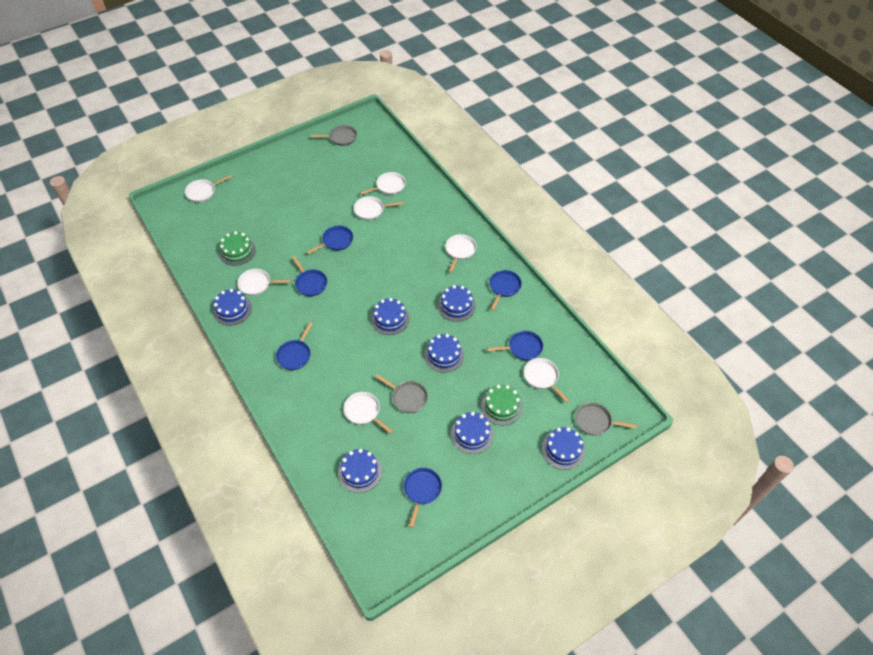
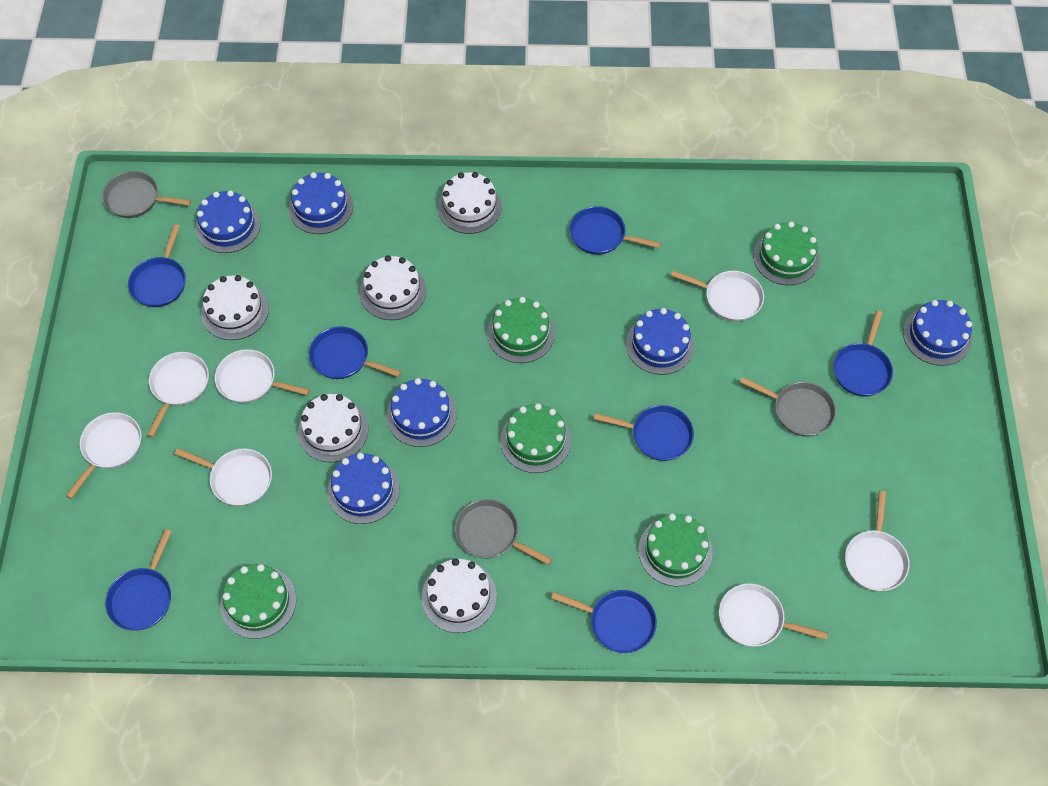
blue cake: [213,289,252,326] [338,449,382,493] [371,298,409,335] [424,334,464,372] [438,285,476,322] [451,412,493,454] [542,427,585,470] = 7 -> [195,190,261,253] [289,172,353,234] [327,453,400,524] [386,378,457,447] [626,308,694,375] [903,300,972,366] = 6
blue pan: [276,322,313,370] [292,256,327,296] [306,226,353,254] [404,468,442,528] [487,331,543,360] [489,270,522,310] = 6 -> [106,529,172,631] [128,224,186,307] [309,326,401,379] [551,590,657,653] [569,206,661,255] [594,405,694,461] [833,310,893,396] = 7
green cake: [219,231,256,266] [481,385,523,425] = 2 -> [220,564,296,639] [487,297,555,363] [500,403,571,473] [638,513,713,586] [753,221,819,285] = 5
white cake: none = 0 -> [201,275,269,340] [298,394,369,462] [359,255,426,320] [422,558,497,633] [438,172,502,234] = 5

